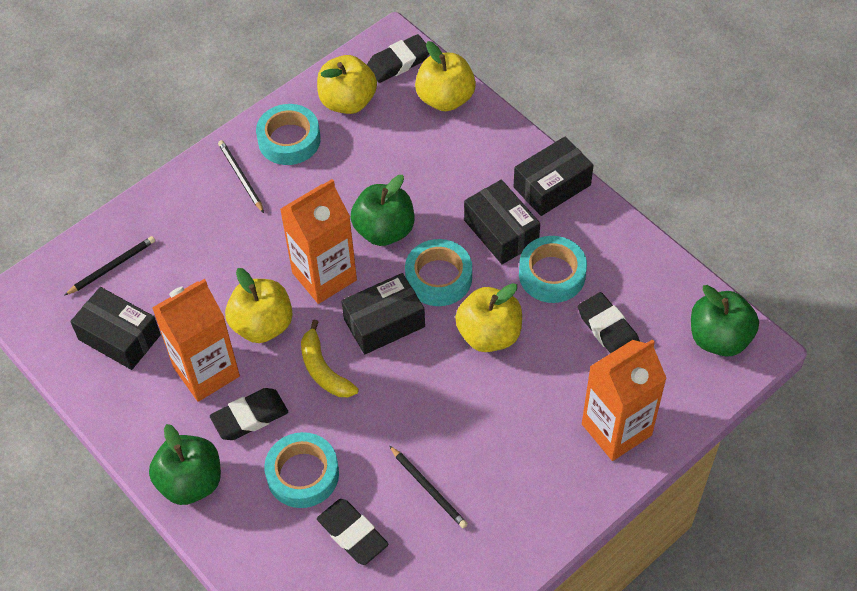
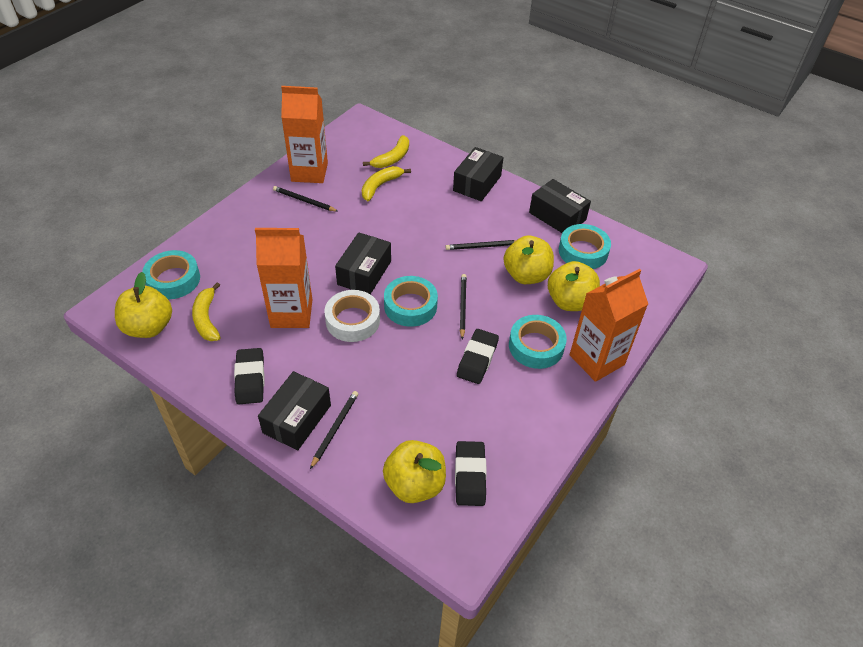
black eraser: [210,388,288,440] [317,499,388,565] [367,34,429,83] [578,292,640,354] = 4 -> [234,348,265,404] [455,441,487,506] [457,329,499,384] = 3
black pencil: [65,236,155,295] [218,140,264,213] [389,445,468,528] = 3 -> [273,186,339,212] [310,391,358,469] [445,240,516,250] [460,274,467,339] = 4
green apple: [149,424,221,505] [351,175,414,246] [691,285,759,357] = 3 -> none = 0
white tape: none = 0 -> [324,290,380,342] = 1
yellow banana: [301,320,359,397] = 1 -> [192,282,221,341] [362,166,411,201] [363,135,409,168] = 3

